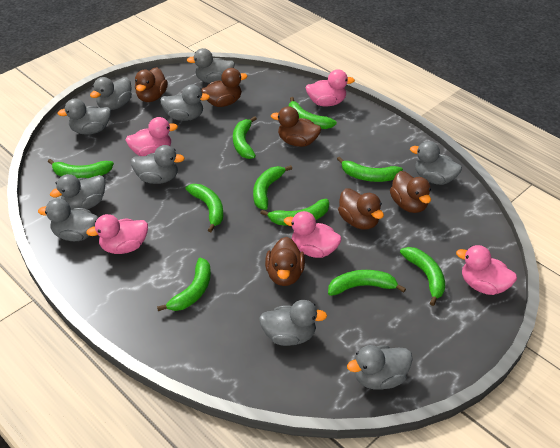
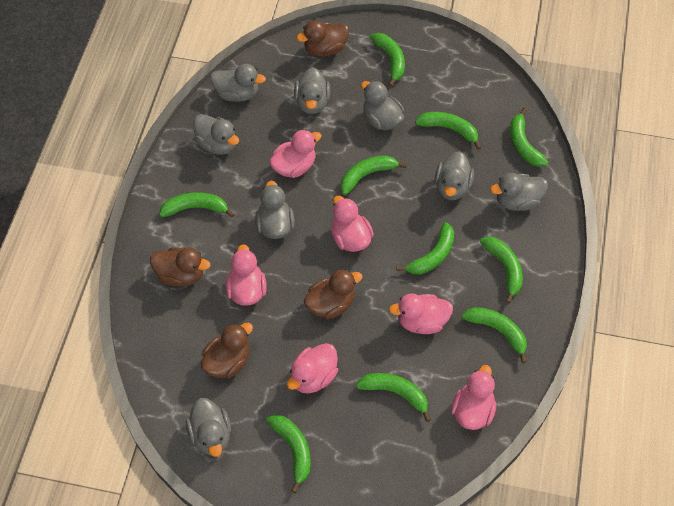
brown duck: [135,67,168,102] [201,68,248,107] [265,237,305,286] [271,106,321,147] [338,188,384,230] [390,171,431,213] = 6 -> [150,247,210,286] [201,323,253,378] [297,20,349,57] [304,269,362,319] = 4
grey duck: [38,198,98,241] [50,174,106,209] [57,99,111,134] [90,77,132,110] [131,145,185,184] [160,84,210,121] [187,48,235,83] [259,300,327,346] [347,345,413,390] [410,141,462,185] = 10 -> [186,398,231,457] [193,114,239,155] [210,64,266,102] [255,181,295,239] [294,67,331,114] [361,81,404,130] [435,151,474,200] [490,173,548,211] = 8
pink duck: [86,214,148,254] [126,117,178,156] [284,211,341,258] [306,69,355,106] [456,245,517,295] = 5 -> [226,244,267,306] [269,130,322,178] [287,343,338,394] [331,196,374,252] [389,294,453,334] [451,365,496,430] = 6

